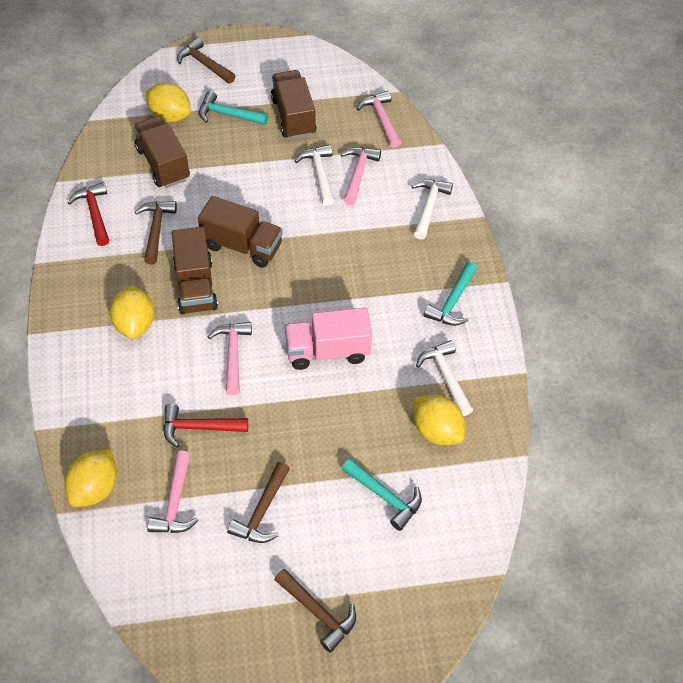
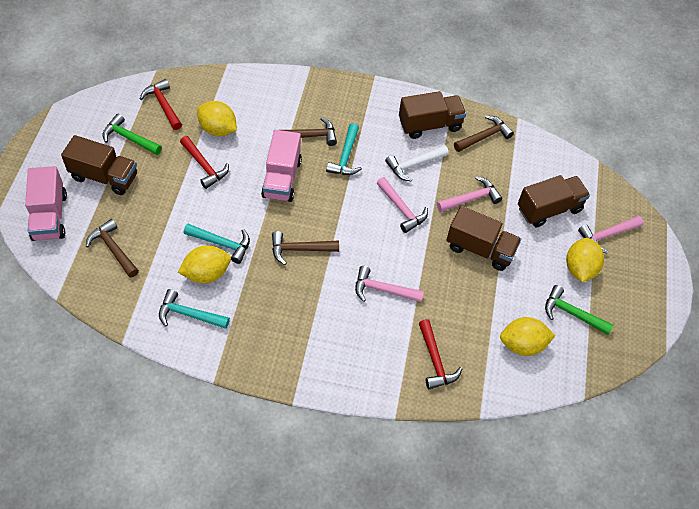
green hammer: none = 0 -> [102,114,162,155] [545,285,613,335] = 2
pink truck: [285,308,372,370] = 1 -> [25,166,67,241] [261,130,302,202] = 2
red hammer: [68,182,109,246] [163,404,248,448] = 2 -> [140,79,182,130] [180,136,229,189] [419,319,462,389] = 3
white hammer: [295,145,335,206] [411,179,453,240] [416,340,473,416] = 3 -> [385,145,449,182] = 1

